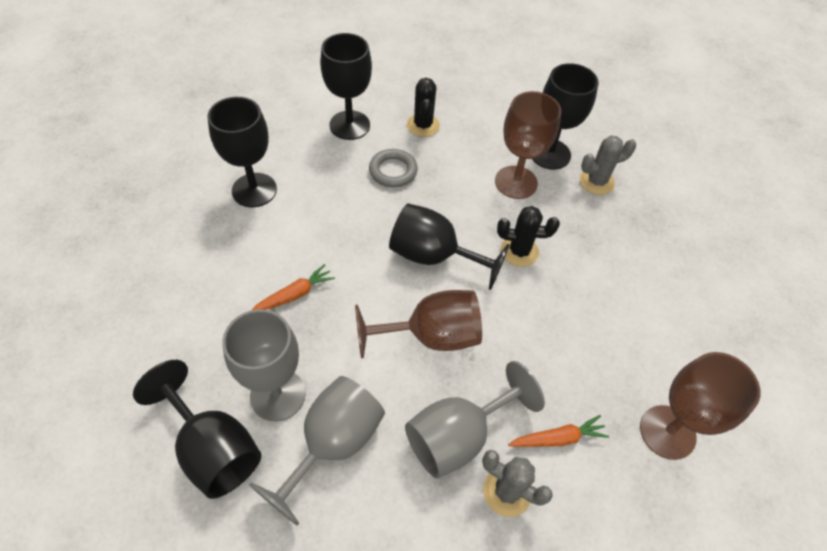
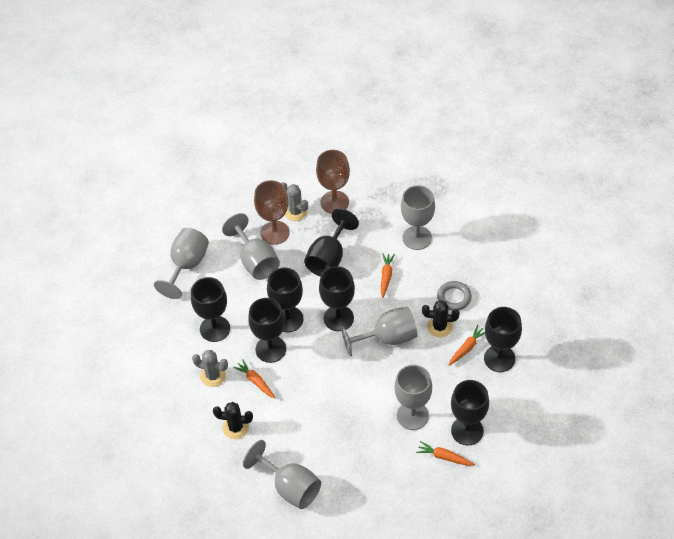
black goblet: [133,360,261,499] [207,97,277,207] [320,33,372,140] [389,203,510,290] [532,63,598,169] = 5 -> [191,277,230,342] [248,298,286,363] [267,268,304,332] [304,208,359,277] [319,266,355,331] [451,380,489,445] [484,307,522,372] = 7
brown goblet: [355,290,482,358] [495,91,561,199] [640,352,761,460] = 3 -> [254,180,290,245] [316,150,350,214] = 2
grey goblet: [222,309,306,421] [249,376,385,525] [405,361,545,479] = 3 -> [154,228,209,299] [222,213,280,280] [243,440,321,509] [341,307,417,357] [394,365,432,430] [401,185,435,250] = 6
orange carrot: [252,264,335,310] [508,415,609,447] = 2 -> [233,359,275,398] [381,253,395,298] [416,441,475,466] [449,325,485,366] = 4

